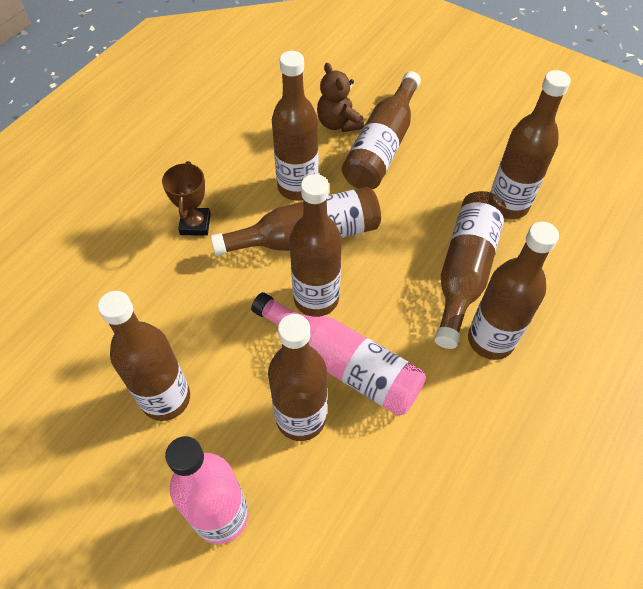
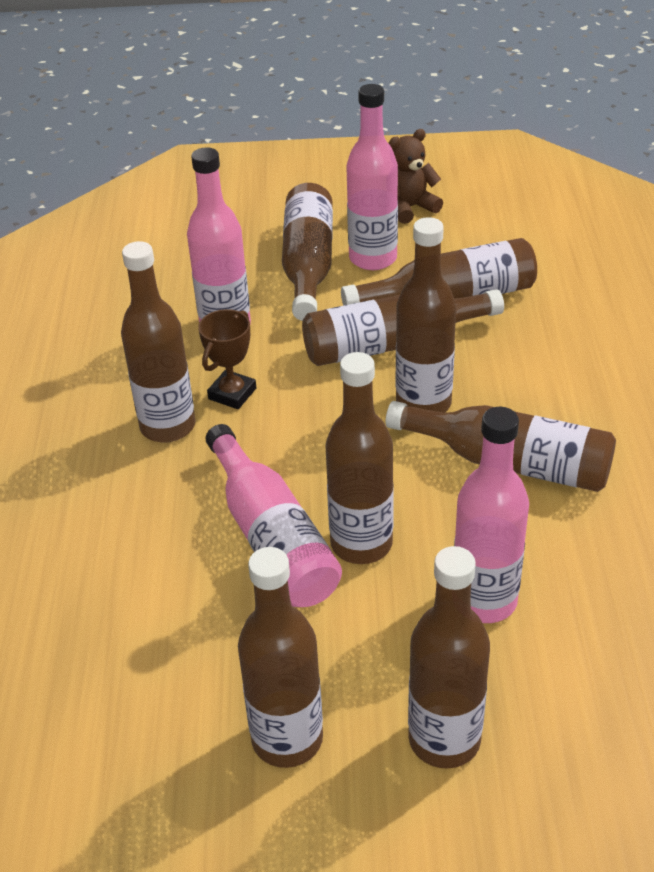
pink bottle: [165,436,249,544] [251,292,426,416] = 2 -> [187,147,251,323] [205,424,342,607] [346,84,398,270] [454,407,529,623] = 4

